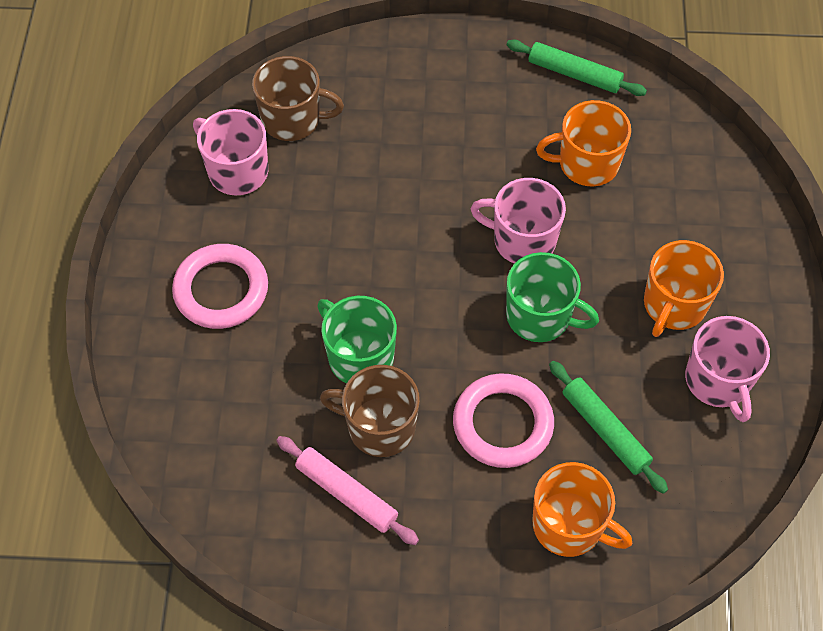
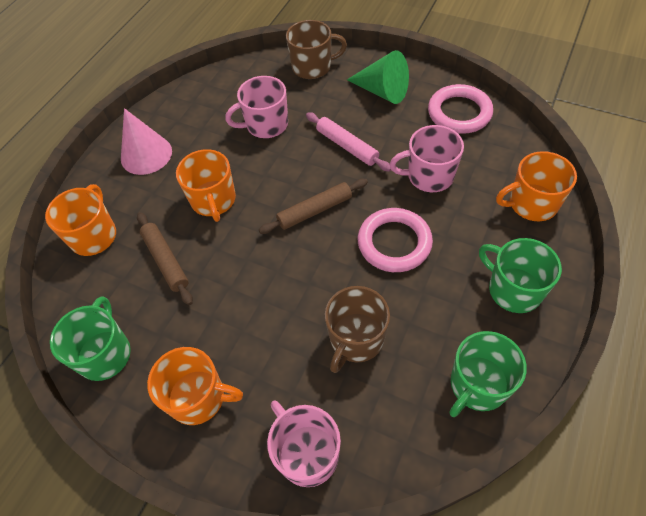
brown rolling pin: none = 0 -> [137,212,193,305] [259,179,368,234] = 2
green cone: none = 0 -> [347,50,409,104] = 1
green mug: [317,296,397,384] [506,252,599,342] = 2 -> [50,296,131,381] [449,331,527,417] [479,238,562,313] = 3
green rolling pin: [507,39,647,96] [549,361,668,494] = 2 -> none = 0
orange mug: [532,462,632,557] [536,100,631,186] [644,240,724,337] = 3 -> [45,184,116,256] [147,347,243,425] [176,149,236,222] [496,151,577,221] = 4
pink cone: none = 0 -> [121,108,172,175] = 1

